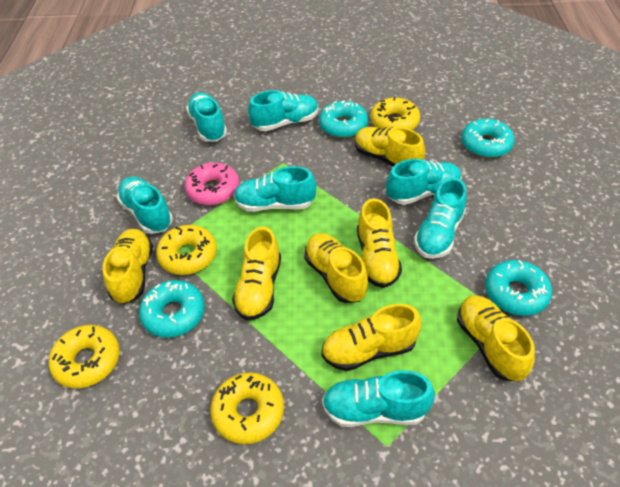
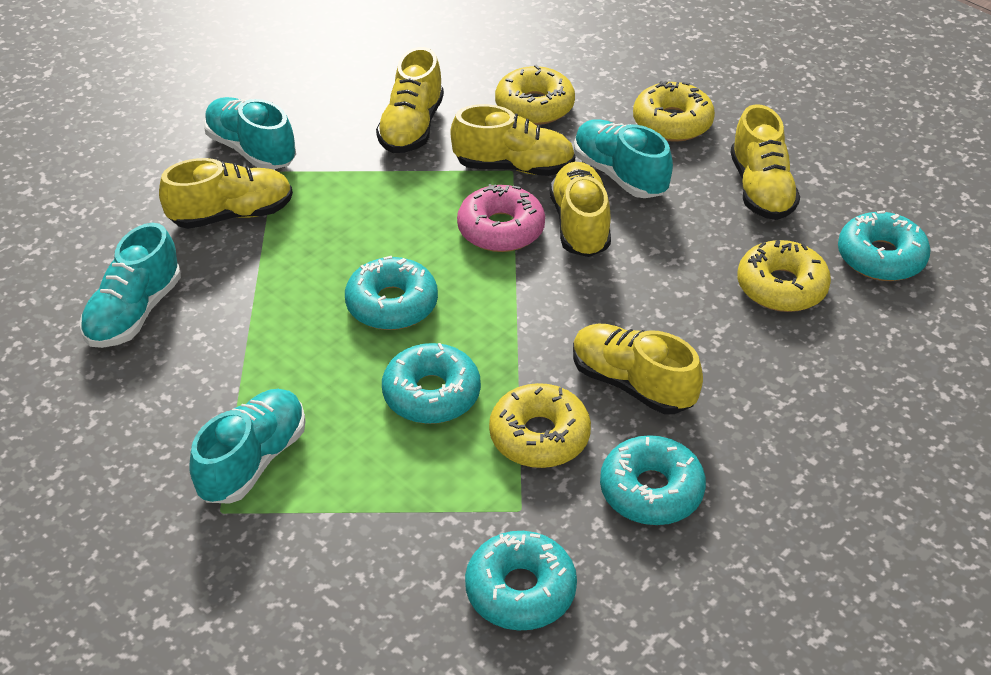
turquoise donut: [139,280,205,338] [319,100,368,138] [461,119,515,158] [485,260,552,316] = 4 -> [345,256,438,330] [382,343,481,424] [465,531,577,631] [600,435,706,525] [838,211,931,281] = 5
turquoise shoe: [117,177,173,234] [186,92,227,142] [234,166,316,212] [248,90,318,131] [322,370,435,427] [386,159,462,205] [414,178,467,259] = 7 -> [79,223,181,348] [189,389,306,504] [204,97,296,170] [574,119,673,198] = 4
yellow shoe: [103,229,153,304] [232,227,281,321] [304,233,368,303] [321,304,422,371] [355,127,425,167] [357,198,402,288] [457,295,535,381] = 7 -> [159,158,293,229] [376,47,444,153] [450,104,575,176] [549,162,611,257] [573,324,703,414] [731,104,800,220] = 6

